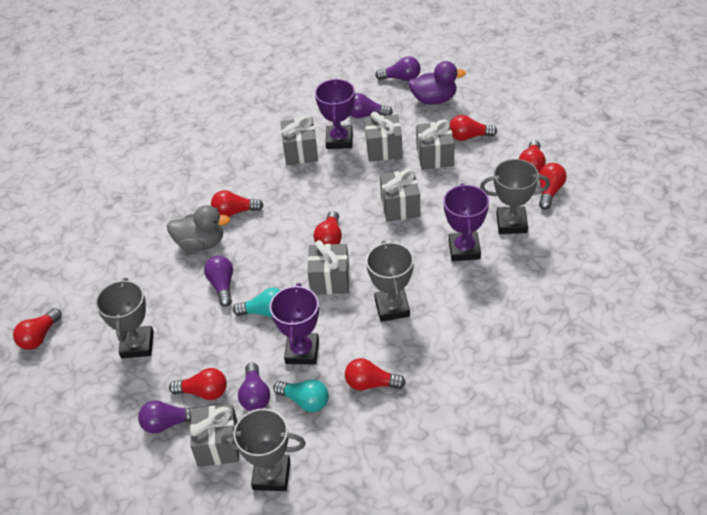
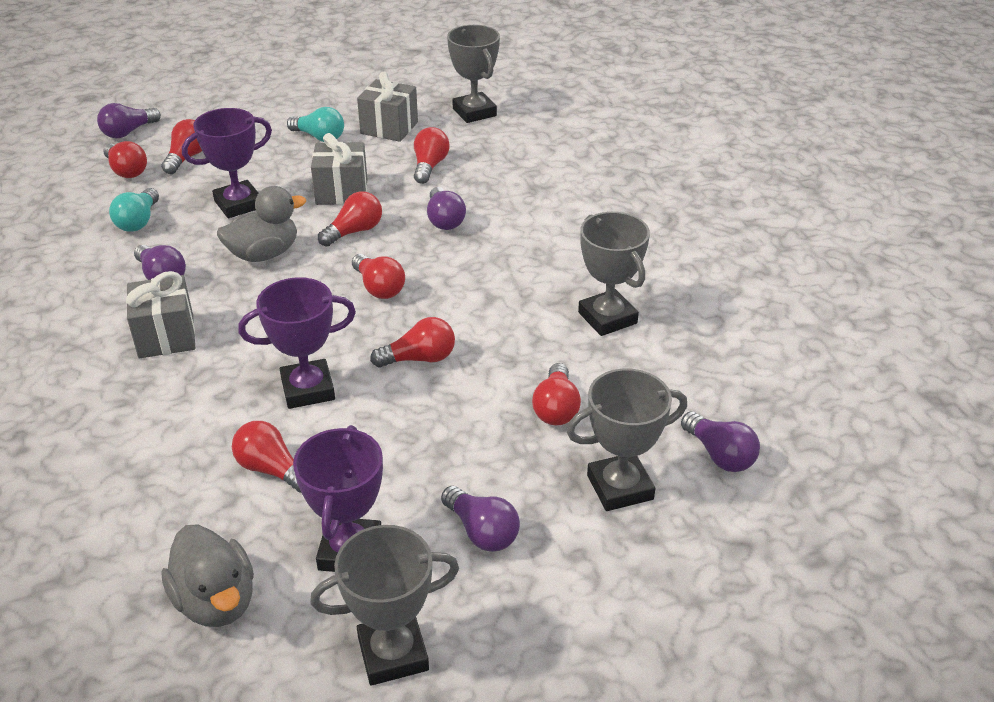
grey duck: [167,205,230,251] = 1 -> [161,525,254,627] [217,186,306,262] = 2
grey gift: [190,404,239,467] [281,115,318,165] [307,240,350,295] [364,112,403,162] [380,169,420,222] [416,119,454,170] = 6 -> [126,271,195,358] [311,133,368,205] [357,72,418,142] = 3
purple duck: [408,61,466,105] = 1 -> none = 0

